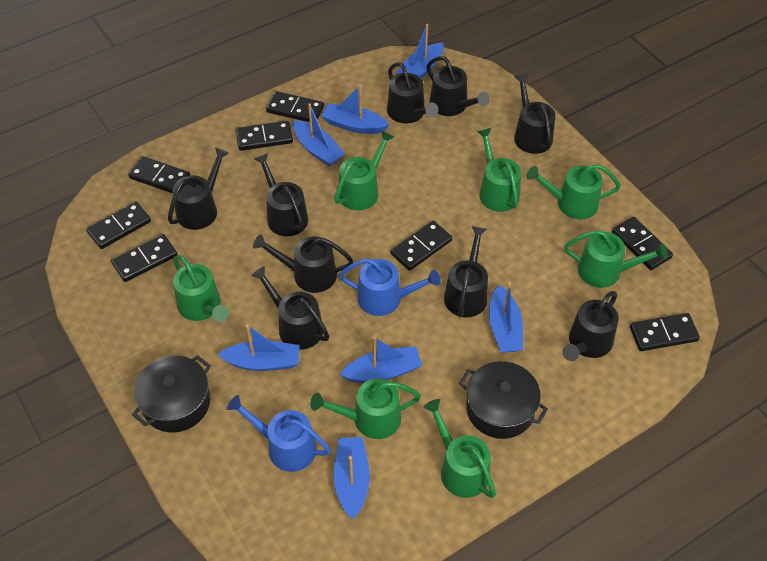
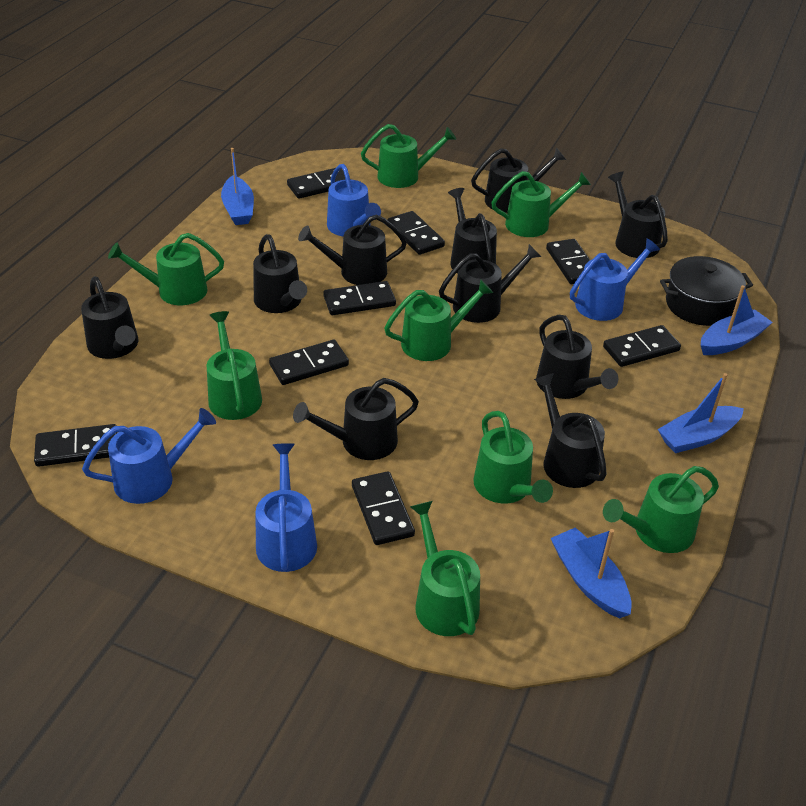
black pot: [132,355,211,432] [459,361,548,439] = 2 -> [660,256,753,326] = 1
black watering can: [168,147,229,230] [251,266,329,350] [253,234,353,293] [255,153,308,236] [387,62,438,123] [426,56,490,116] [444,226,488,318] [514,73,555,154] [562,291,619,361] = 9 -> [81,276,138,359] [253,234,307,313] [293,378,419,460] [298,215,407,285] [439,244,541,323] [448,188,497,274] [471,147,566,213] [534,373,607,488] [536,315,618,399] [608,172,668,258] = 10
blue boat: [217,325,300,371] [293,104,345,166] [321,85,390,134] [333,437,370,520] [340,337,422,383] [395,24,444,78] [489,282,523,353] = 7 -> [221,148,254,225] [551,527,632,618] [658,373,744,453] [701,285,773,355] = 4
blue watering can: [227,395,331,472] [339,258,441,316] = 2 -> [82,408,216,504] [255,443,317,572] [327,164,381,236] [570,238,660,321] = 4
green watering can: [173,255,229,322] [310,378,421,439] [334,130,394,210] [424,399,496,498] [477,128,521,212] [526,164,621,219] [564,230,668,288] = 7 -> [108,233,224,305] [207,311,262,420] [361,124,456,188] [384,279,493,361] [410,501,480,636] [473,411,553,503] [491,171,591,237] [603,466,719,553] = 8

